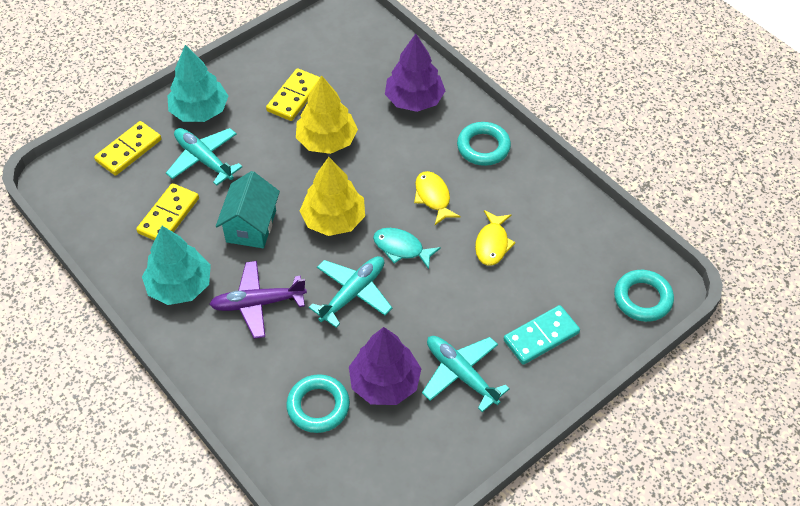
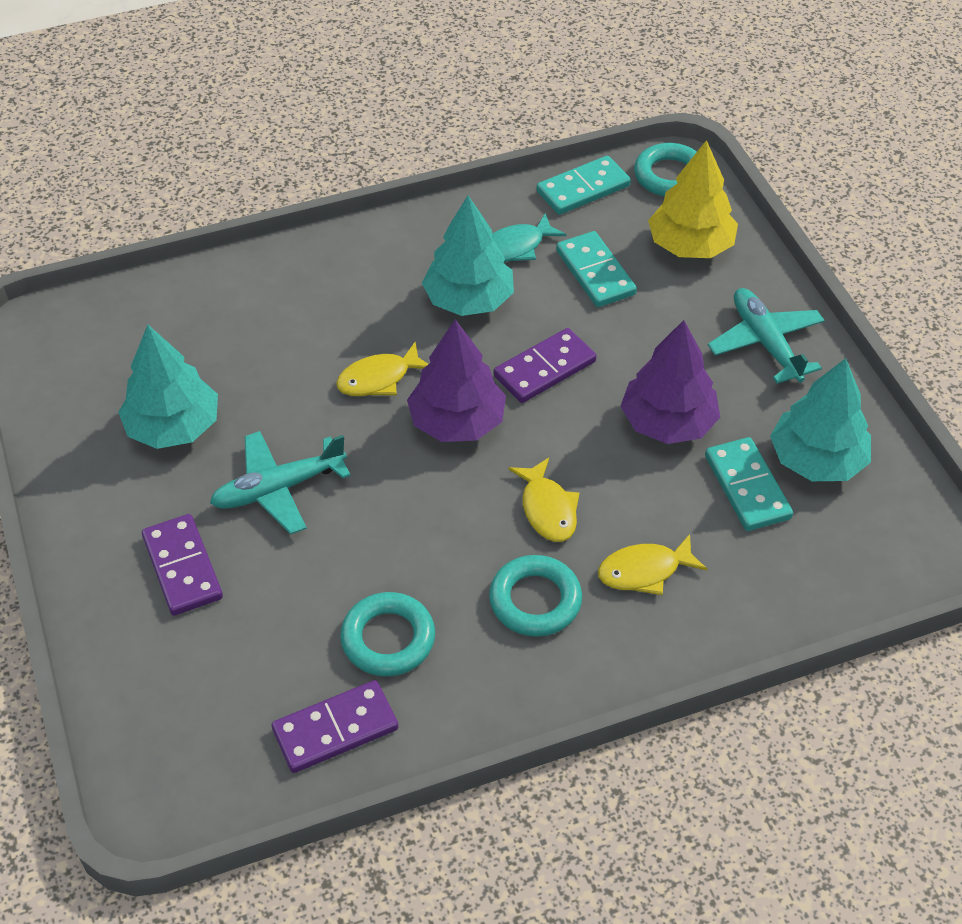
purple domino: none = 0 -> [142,514,223,616] [272,680,398,773] [494,328,596,403] = 3
purple plane: [209,261,307,339] = 1 -> none = 0
turquoise domino: [503,305,580,365] = 1 -> [536,156,631,215] [556,231,637,307] [705,437,793,531] = 3
turquoise house: [216,171,280,248] = 1 -> none = 0
turquoise plane: [166,128,242,186] [309,256,392,328] [422,336,510,412] = 3 -> [210,431,351,534] [708,288,825,384] = 2
turquoise tree: [142,226,211,305] [167,45,228,122] = 2 -> [118,325,218,449] [422,195,514,316] [770,358,871,481] = 3
yellow domino: [94,121,162,176] [136,183,199,241] [266,68,320,121] = 3 -> none = 0
yellow fish: [414,171,461,225] [475,210,516,266] = 2 -> [336,342,428,396] [508,458,579,542] [598,534,707,595] = 3
yellow tree: [296,75,358,154] [300,157,365,236] = 2 -> [648,140,738,258] = 1

